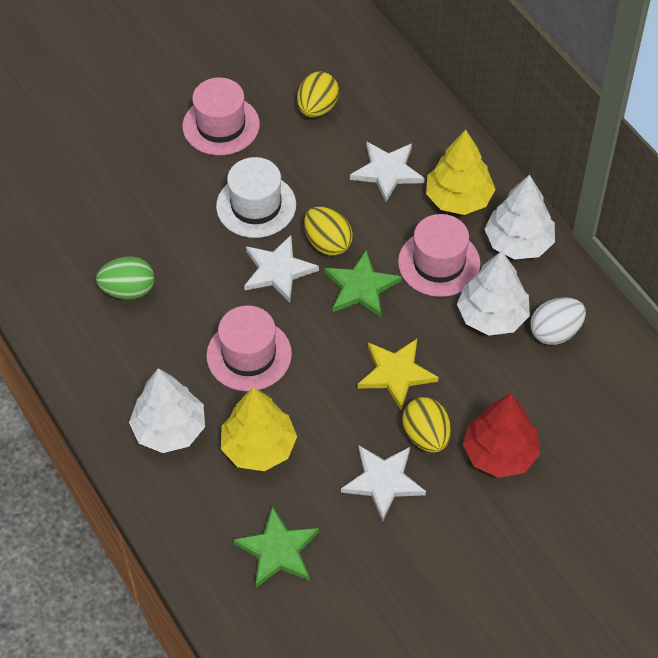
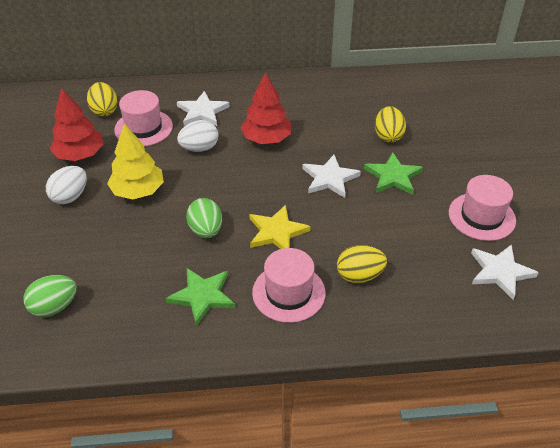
green egg: [96,257,155,300] = 1 -> [23,275,77,317] [186,198,222,238] = 2
red tree: [463,393,540,478] = 1 -> [50,88,104,161] [240,72,291,144] = 2
white egg: [530,297,586,345] = 1 -> [46,166,87,204] [177,120,218,152] = 2
white hat: [216,157,296,238] = 1 -> none = 0
white tree: [129,368,205,453] [457,251,530,336] [485,175,555,260] = 3 -> none = 0
yellow tree: [221,387,297,471] [426,130,495,215] = 2 -> [107,124,164,200] = 1

